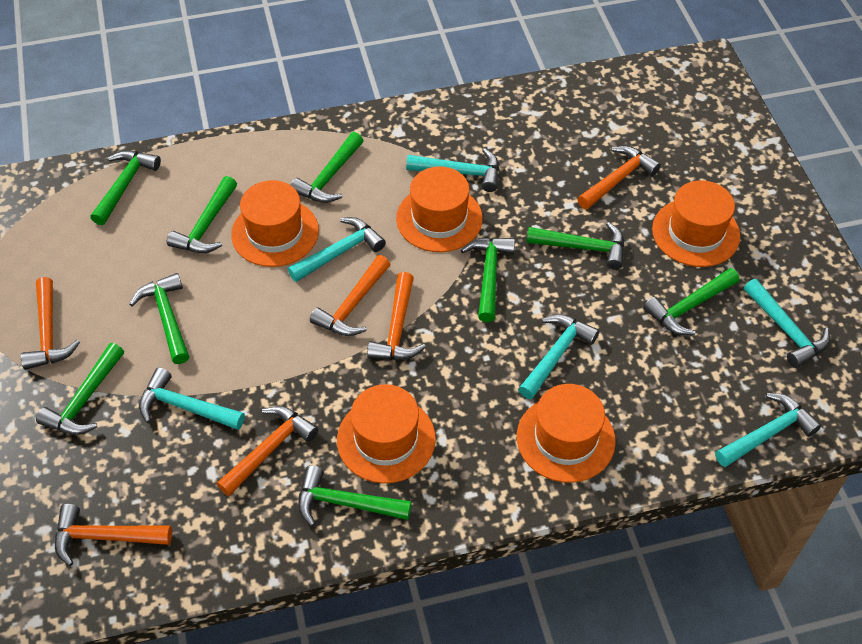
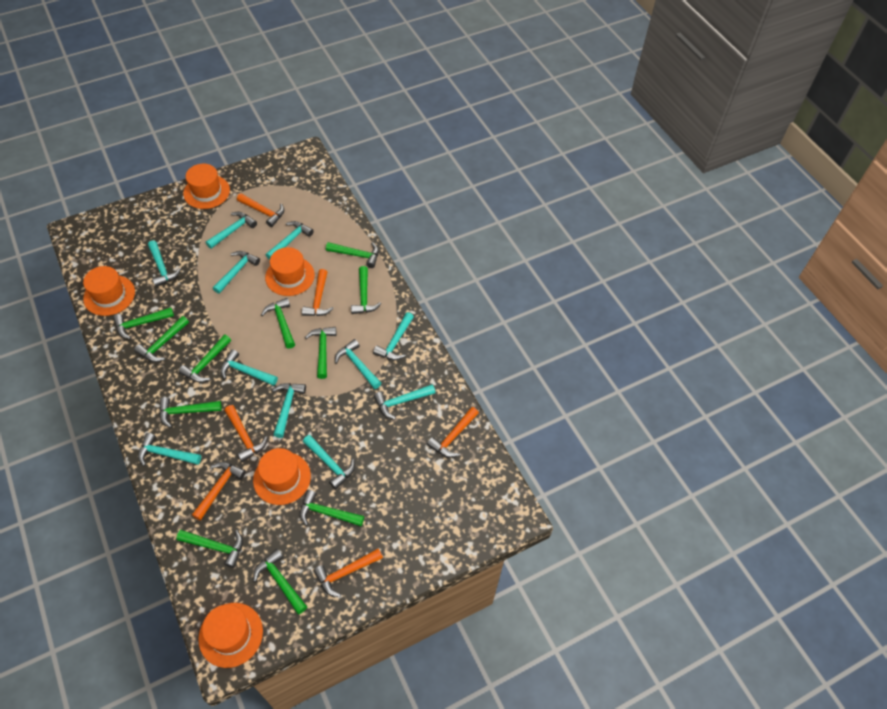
green hammer: [36,343,124,435] [90,150,161,225] [129,273,189,364] [167,176,237,253] [291,132,364,203] [298,465,412,526] [461,237,515,322] [527,222,624,270] [643,268,739,335] = 9 -> [113,307,174,339] [134,316,189,362] [159,397,222,428] [176,530,243,568] [178,335,231,382] [253,549,307,614] [261,298,295,349] [300,490,364,526] [305,327,336,379] [326,242,379,268] [351,266,381,314] = 11
turquoise hammer: [139,367,245,430] [288,217,386,282] [406,148,499,192] [518,314,599,399] [715,393,822,467] [744,279,830,368] = 6 -> [138,433,201,466] [148,240,181,287] [206,212,257,249] [213,251,260,294] [220,349,278,386] [266,221,314,260] [272,383,306,438] [303,435,355,489] [335,339,381,389] [373,312,414,360] [374,384,436,419] = 11

